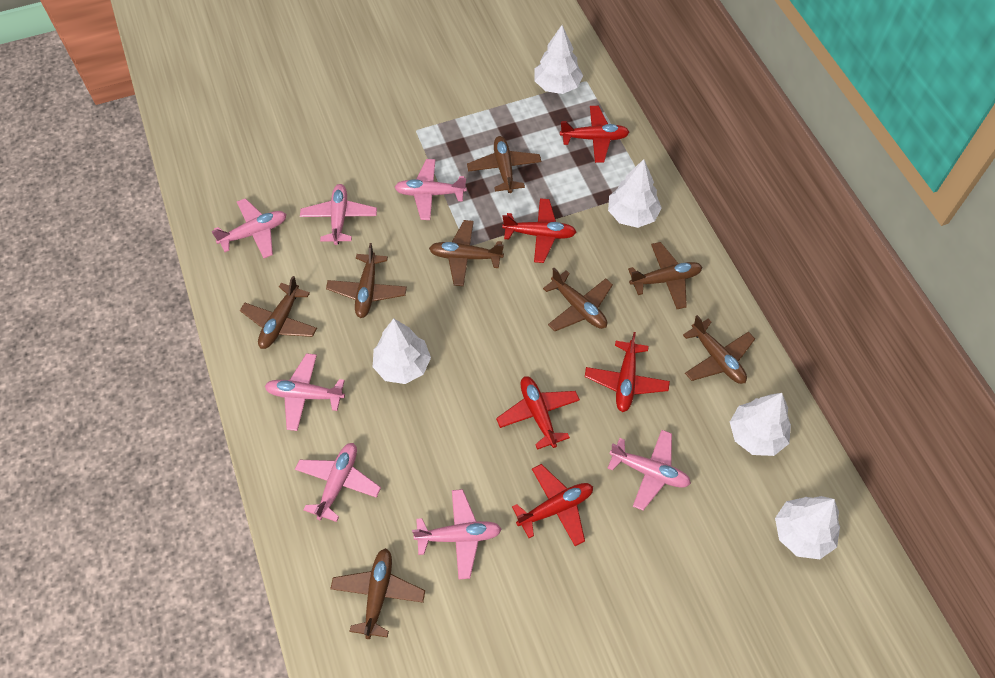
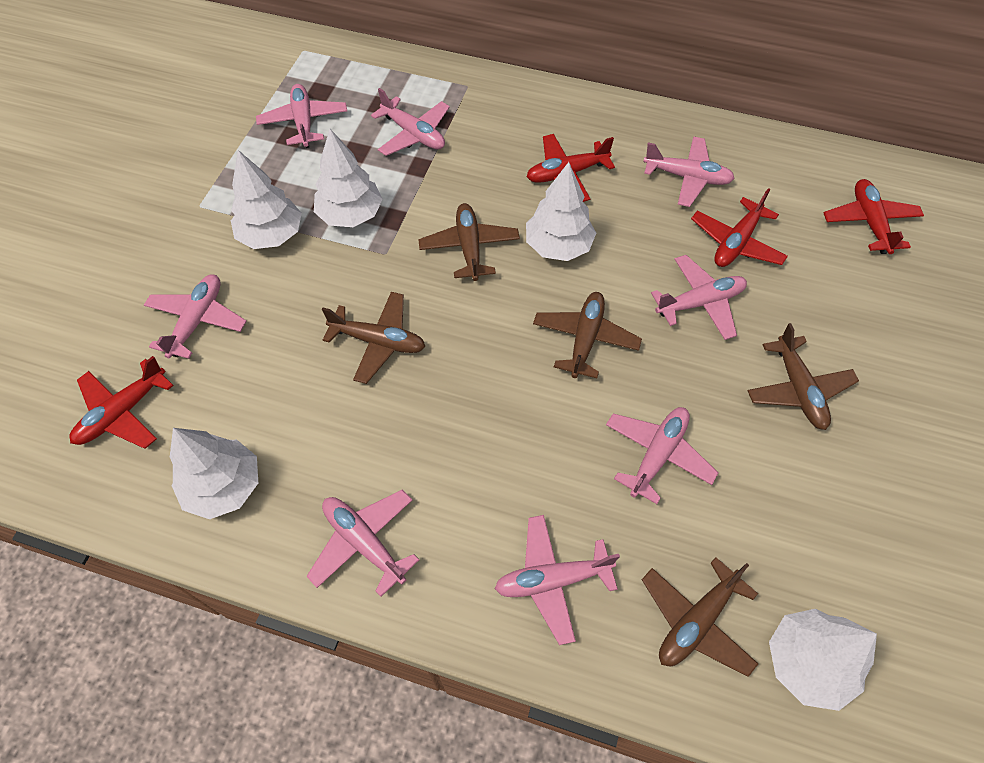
brown plane: [240,276,317,349] [326,243,407,318] [330,548,425,639] [429,220,504,286] [467,136,541,193] [543,268,613,331] [628,242,702,309] [683,315,755,384] = 8 -> [322,292,426,384] [418,203,520,281] [533,292,642,378] [642,557,758,677] [748,323,859,430] = 5
pink plane: [211,198,286,259] [265,353,345,431] [295,443,381,522] [300,184,377,245] [394,159,467,220] [412,489,502,580] [607,430,691,510] = 7 -> [144,274,246,359] [256,84,347,148] [306,490,419,597] [371,88,450,156] [495,515,620,645] [606,407,718,504] [643,137,735,207] [651,255,747,340] = 8
red plane: [496,376,580,450] [502,198,576,263] [512,464,593,546] [560,106,629,163] [585,332,670,412] = 5 -> [70,356,174,449] [527,134,615,202] [691,188,788,267] [823,179,924,254] = 4

